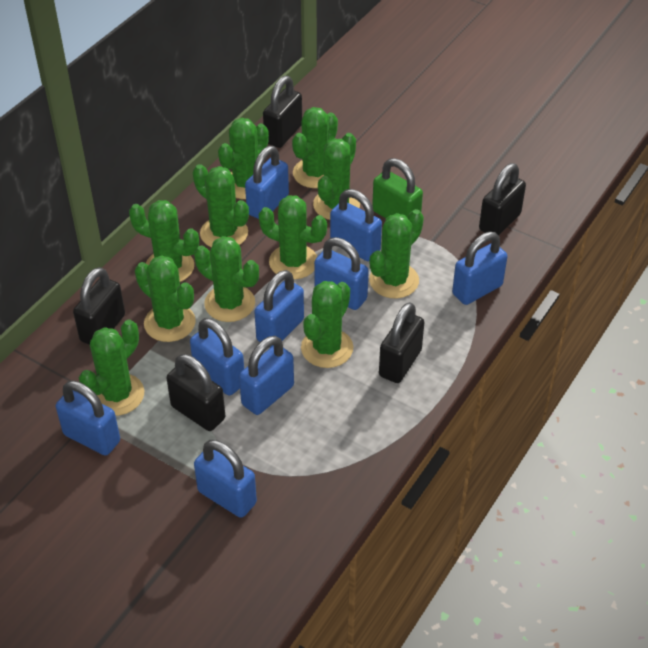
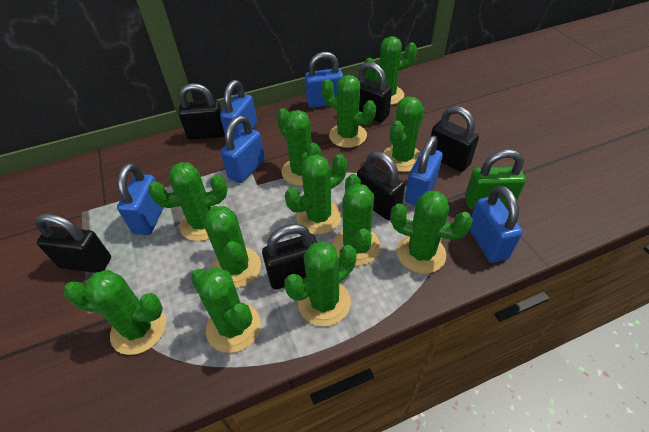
black padlock: [73,267,125,345] [167,354,225,431] [263,76,302,148] [379,302,424,383] [479,163,526,236] = 5 -> [35,213,111,273] [178,83,225,140] [262,224,317,290] [357,151,405,220] [358,62,392,123] [431,106,479,172] = 6
blue padlock: [56,381,120,456] [190,318,244,396] [194,440,257,518] [239,336,294,415] [245,146,289,219] [254,270,304,348] [314,237,369,310] [330,189,382,261] [452,232,508,305] = 9 -> [117,163,164,235] [220,80,257,138] [220,115,265,183] [305,52,344,108] [405,136,443,206] [470,186,523,263] = 6
green cactus: [79,320,144,416] [129,200,199,282] [135,255,196,342] [193,164,249,247] [194,236,259,322] [218,118,269,199] [259,195,327,280] [292,107,338,188] [301,281,353,368] [313,133,360,220] [369,209,424,299] = 11 -> [64,270,166,355] [148,162,227,241] [191,267,261,353] [204,206,261,288] [277,108,321,186] [284,241,357,326] [285,154,347,234] [321,75,376,148] [333,174,381,266] [365,36,417,105] [383,96,424,172] [390,191,473,274] = 12

